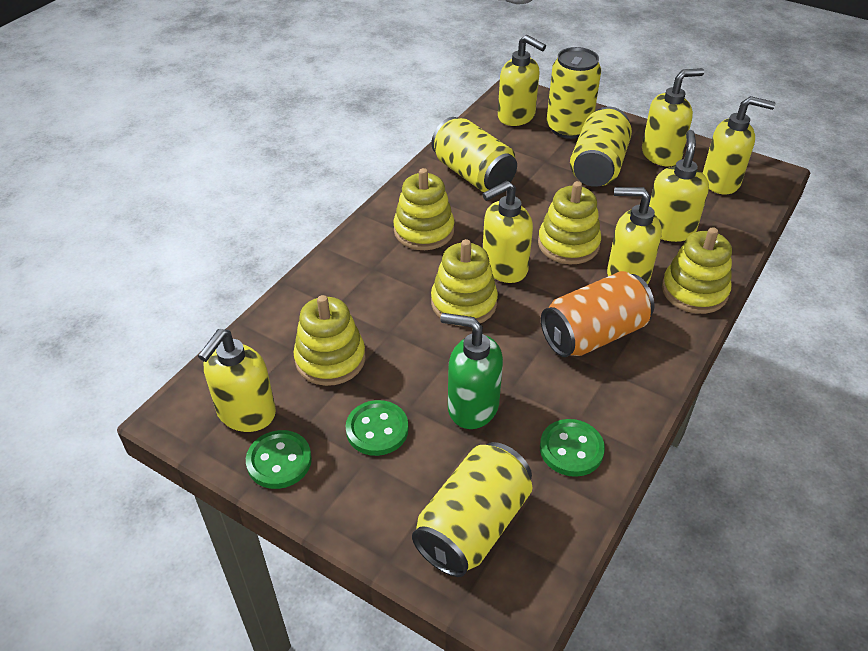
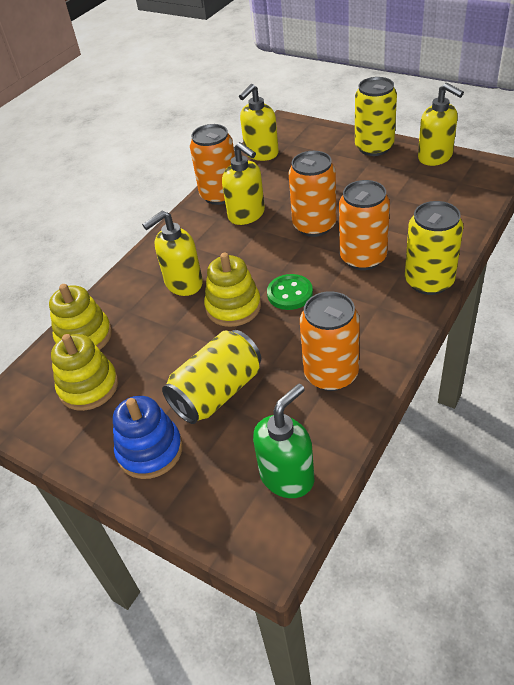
blue stacking toy: none = 0 -> [113,396,183,479] = 1
green button: [246,430,312,489] [346,400,408,456] [540,419,605,477] = 3 -> [267,274,313,310] = 1
orange can: [541,271,655,357] = 1 -> [190,124,235,205] [289,151,336,237] [300,291,360,391] [339,180,390,270] = 4
yellow can: [412,442,532,577] [432,117,517,192] [547,47,601,139] [570,107,632,187] = 4 -> [162,330,261,424] [355,77,397,156] [405,201,463,295] = 3
yellow soap dispenser: [198,329,276,432] [482,181,533,283] [498,35,546,126] [607,187,662,284] [642,68,704,166] [649,130,709,242] [703,96,776,194] = 7 -> [142,211,203,296] [222,142,265,225] [239,84,279,161] [418,83,464,166] = 4
yellow stacking toy: [293,295,366,386] [393,168,454,250] [431,239,498,326] [538,181,601,264] [662,227,732,314] = 5 -> [49,284,112,349] [51,334,118,411] [204,253,261,327] = 3

